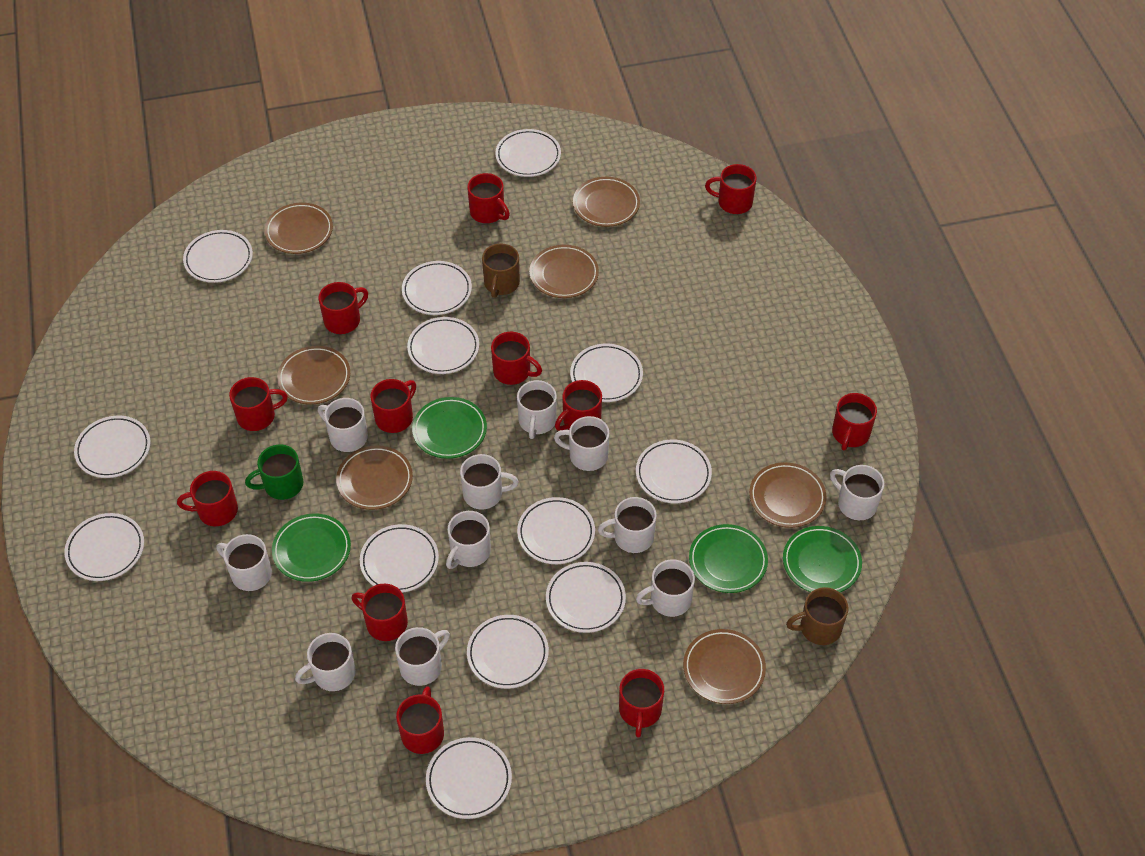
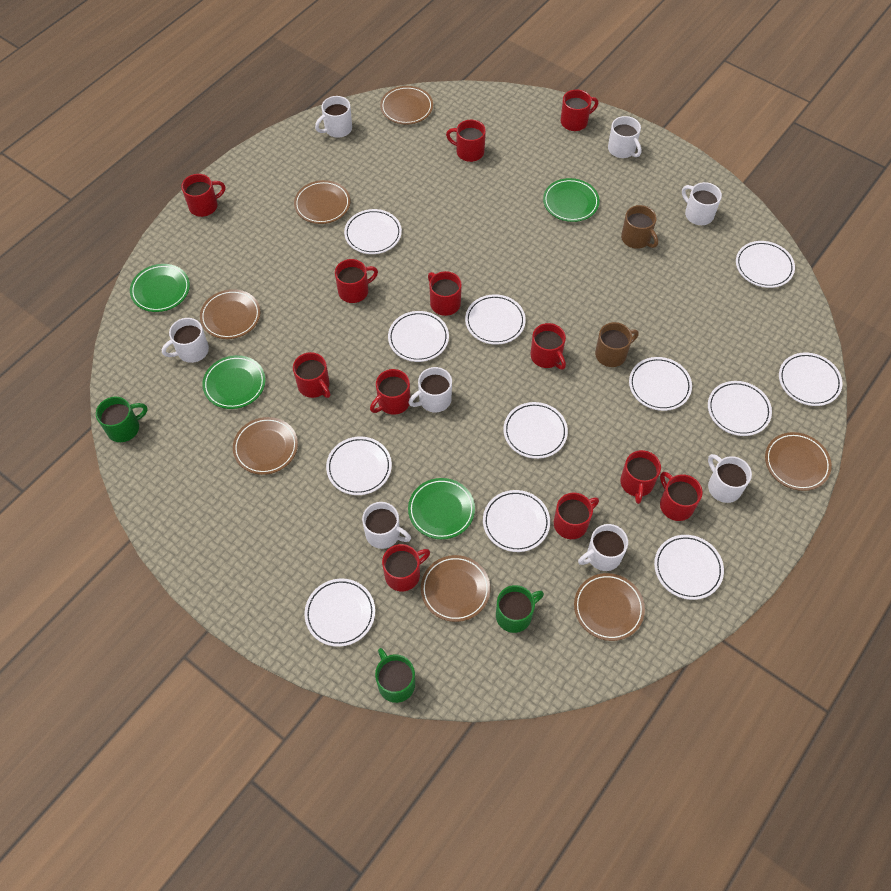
green mug: [245,445,303,500] = 1 -> [96,397,148,442] [375,648,415,703] [496,585,544,633] = 3
white mug: [216,534,272,591] [295,633,356,691] [318,398,368,452] [395,627,450,686] [446,511,491,569] [460,454,518,510] [517,380,557,439] [554,416,609,471] [598,497,657,553] [636,559,695,617] [830,465,884,520] = 11 -> [162,318,209,363] [315,96,352,138] [362,502,411,549] [408,367,452,413] [578,524,628,571] [608,116,641,158] [682,182,722,225] [708,454,752,503] = 8
white plate: [64,513,144,581] [74,416,150,478] [183,230,253,283] [360,524,439,593] [402,261,472,315] [407,317,479,374] [426,737,512,819] [467,615,549,689] [495,129,561,177] [517,497,595,564] [546,562,626,633] [570,344,643,402] [636,440,712,503] = 13 -> [305,578,375,647] [326,437,392,495] [344,209,402,254] [388,311,449,362] [465,294,526,345] [483,490,550,552] [504,402,568,459] [629,357,692,411] [654,535,724,600] [708,381,772,436] [736,241,795,288] [779,353,843,406] = 12

